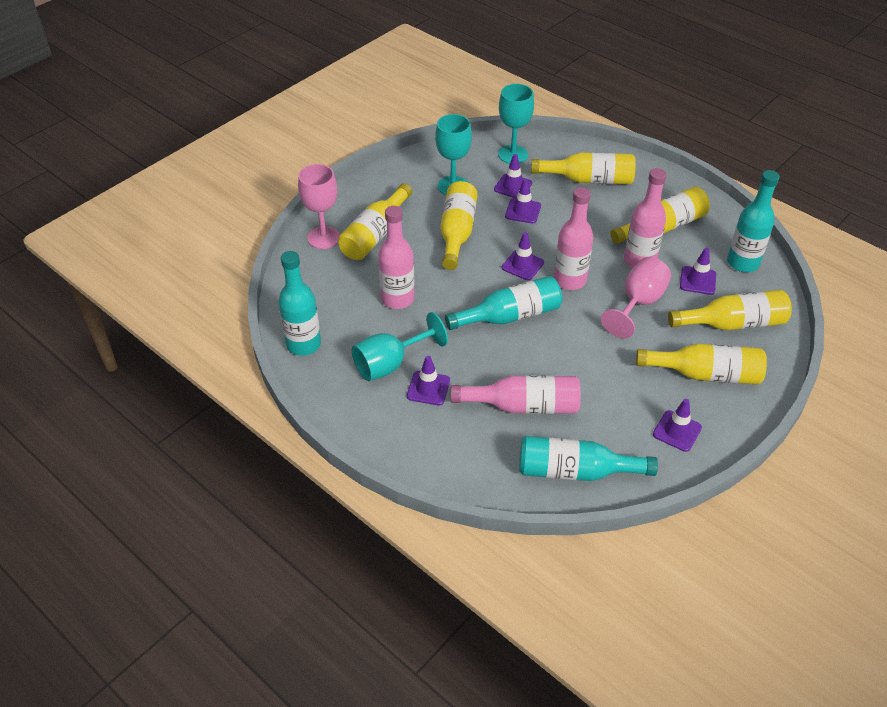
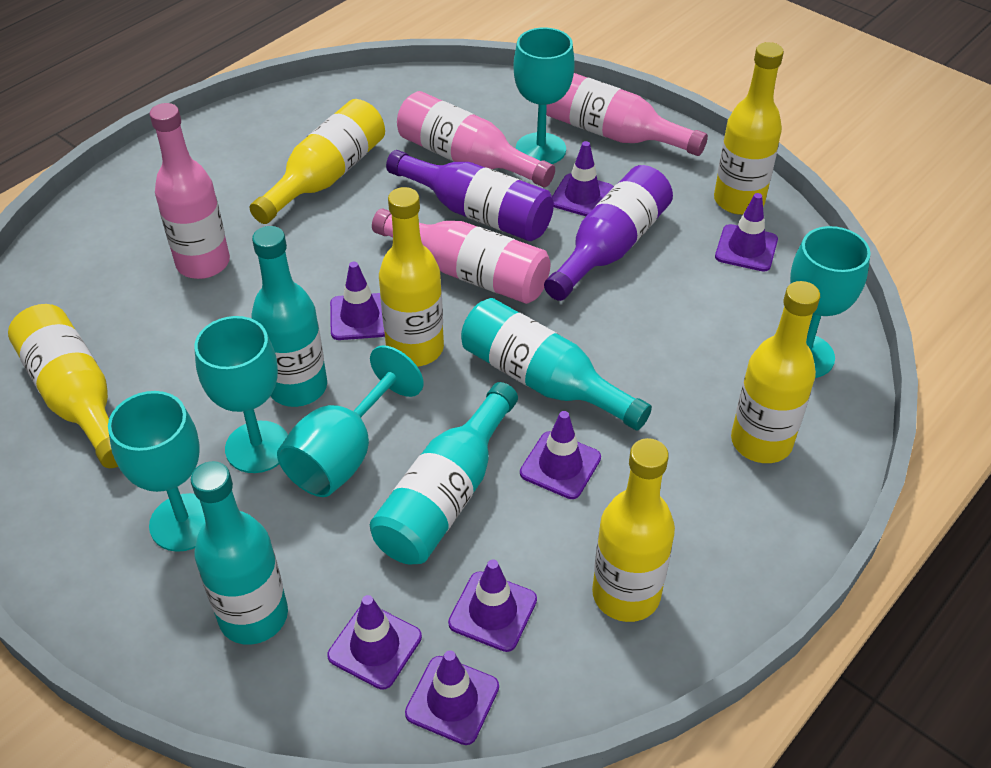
pink goblet: [298,164,340,249] [601,257,671,338] = 2 -> none = 0
purple bottle: none = 0 -> [386,150,554,241] [544,165,673,301] = 2
purple traffic cone: [407,356,450,405] [494,154,532,198] [502,232,544,280] [505,178,541,223] [653,399,702,452] [680,248,716,295] = 6 -> [327,595,422,690] [330,262,385,340] [405,650,499,745] [448,559,537,652] [520,411,601,499] [552,141,614,216] [715,193,778,272] = 7
turquoise goblet: [352,312,448,381] [435,114,472,195] [498,84,534,164] = 3 -> [108,391,205,552] [195,316,288,473] [277,346,424,497] [513,27,575,164] [790,226,871,378] = 5

